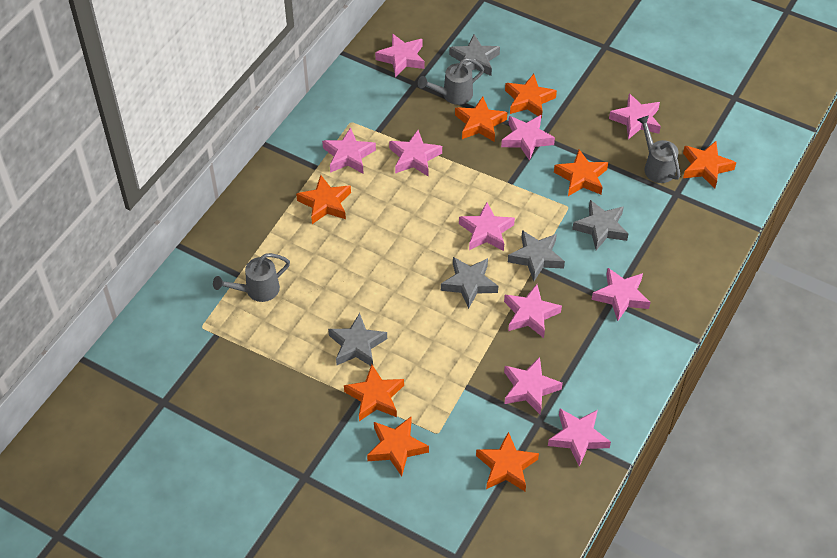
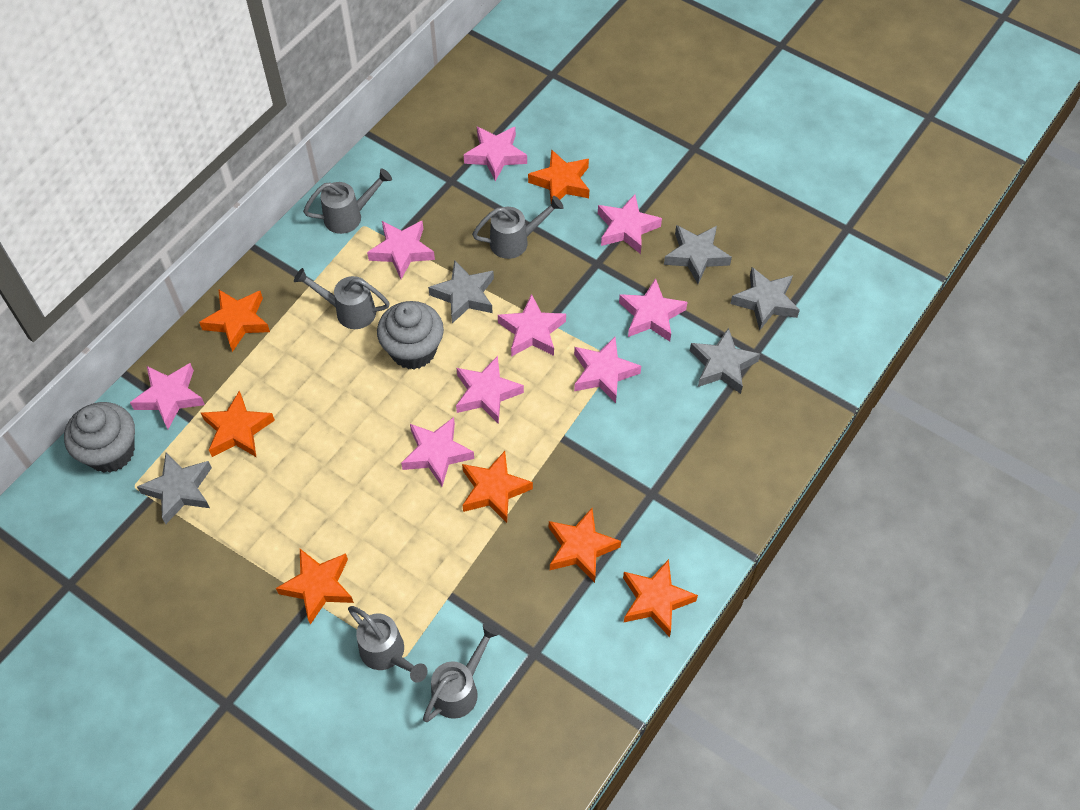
grey cupcake: none = 0 -> [64,402,135,473] [377,301,444,369] = 2
grey watering can: [213,253,290,302] [418,58,484,105] [637,115,680,183] = 3 -> [294,268,390,329] [303,168,392,234] [348,606,428,683] [423,623,500,722] [472,196,564,259] = 5
orange star: [296,175,351,224] [344,364,404,421] [367,417,429,476] [455,97,508,142] [476,432,539,491] [505,74,557,119] [554,149,608,196] [683,141,737,188] = 8 -> [199,289,270,352] [201,390,275,457] [276,549,354,625] [462,451,533,523] [528,149,589,203] [549,508,621,583] [623,559,698,637] = 7
pink star: [322,127,376,174] [375,34,425,77] [389,130,442,176] [459,202,515,251] [501,115,555,161] [504,284,562,338] [504,357,563,415] [548,409,611,467] [592,268,651,321] [609,93,661,139] = 10 -> [130,363,205,429] [367,221,435,279] [401,417,474,487] [456,356,524,424] [464,127,527,181] [498,294,566,357] [574,337,641,403] [598,194,662,254] [619,278,687,342] = 9

